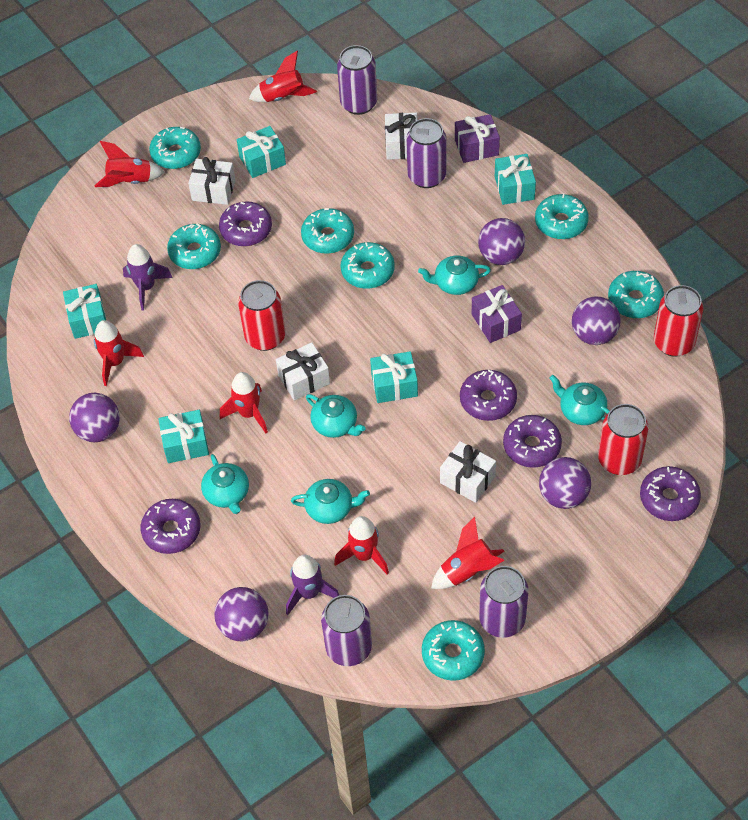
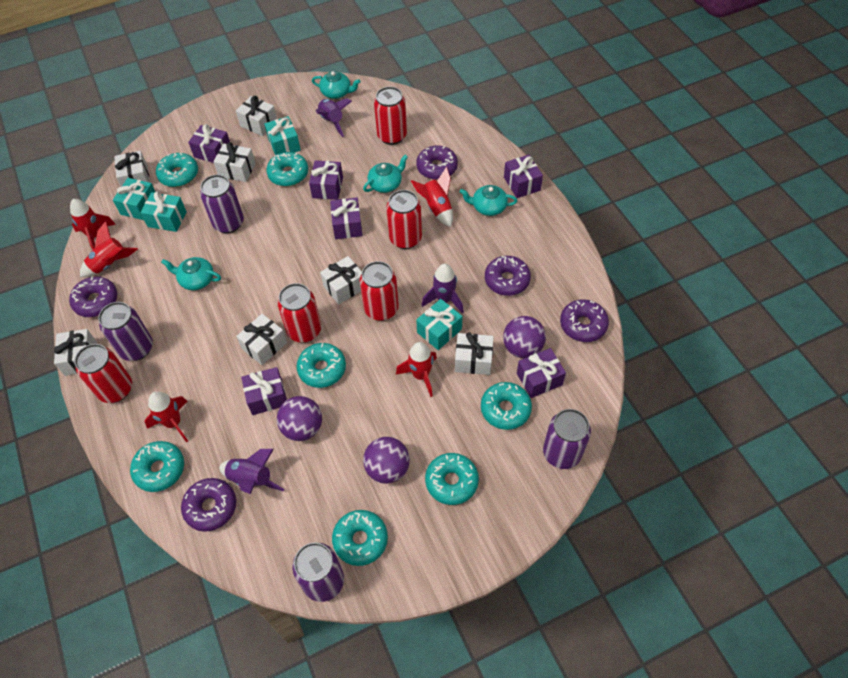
purple ball: [69,393,120,442] [214,587,269,641] [478,218,525,265] [539,457,591,509] [572,297,621,345] = 5 -> [277,396,322,441] [363,437,410,484] [503,316,546,358] = 3
purple gift: [455,114,500,163] [472,285,522,343] = 2 -> [188,124,230,163] [241,367,287,415] [309,160,343,200] [330,198,363,239] [504,155,543,198] [517,348,566,398] = 6
purple rocket: [123,244,173,310] [286,555,339,615] = 2 -> [219,449,284,494] [316,98,352,137] [421,264,464,314] = 3
red can: [238,280,285,351] [598,404,648,475] [654,285,703,357] = 3 -> [74,344,132,403] [278,283,321,343] [360,261,399,321] [374,87,407,145] [386,190,422,249] = 5
red rocket: [94,320,144,386] [95,141,165,187] [220,372,268,433] [249,51,317,102] [334,516,389,575] [431,517,505,589] = 6 -> [70,199,116,250] [80,221,138,277] [145,391,188,442] [396,342,437,397] [411,167,453,227] = 5
turquoise gift: [63,284,106,339] [158,410,209,463] [237,126,286,178] [370,351,418,403] [495,154,536,205] = 5 -> [113,178,155,220] [140,191,187,232] [264,116,301,155] [416,299,462,350] = 4
turquoise teapot: [201,454,249,514] [291,479,370,524] [306,394,366,438] [418,255,491,295] [549,375,610,425] = 5 -> [161,257,221,290] [312,71,360,99] [363,155,408,193] [460,185,517,216] = 4
white gift: [188,157,236,205] [276,342,330,401] [385,113,418,160] [440,441,496,503] = 4 -> [54,329,97,376] [114,151,150,187] [213,142,256,182] [236,96,277,136] [236,314,287,365] [320,256,362,305] [455,332,494,375] = 7

